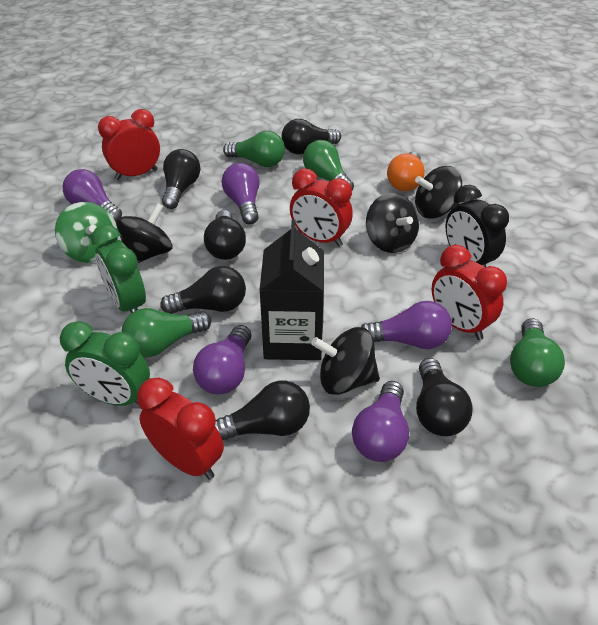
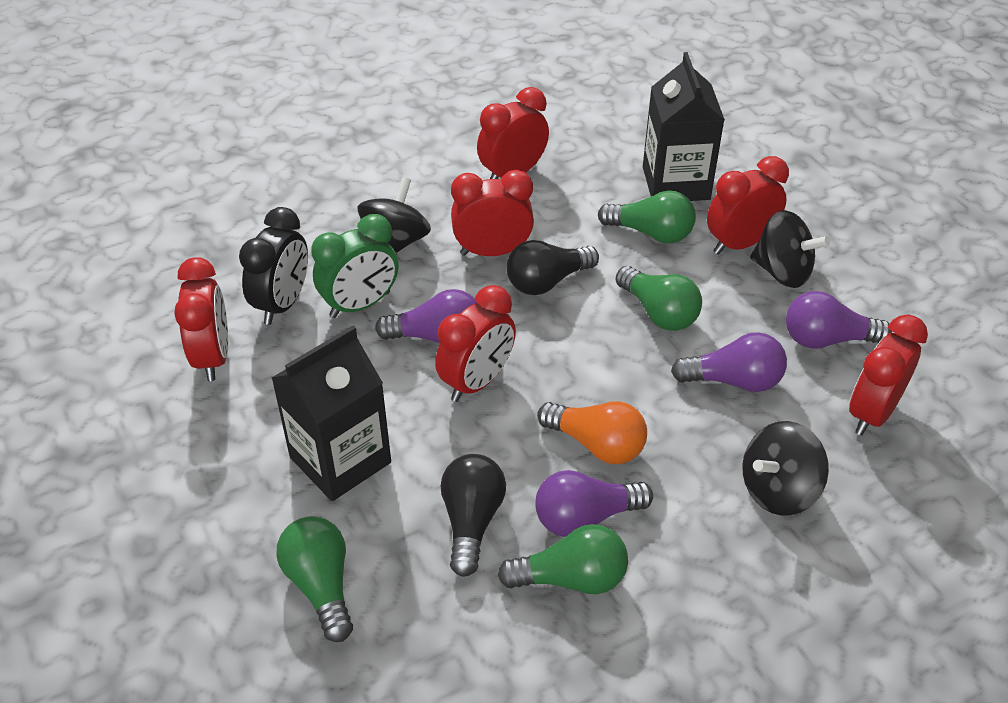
black carton: [260,219,324,360] = 1 -> [272,326,391,501] [643,52,725,201] = 2
black light bulb: [160,266,246,314] [162,149,200,209] [204,210,246,260] [215,381,310,440] [282,119,341,154] [416,358,473,436] = 6 -> [441,454,506,577] [507,240,599,295] = 2
black spinning top: [116,203,173,263] [311,327,380,395] [366,193,419,253] [415,166,462,219] = 4 -> [358,177,431,253] [742,421,829,515] [750,210,830,288] = 3
green clock: [60,321,150,406] [91,225,146,313] = 2 -> [312,214,398,318] = 1
green spinning top: [55,202,118,263] = 1 -> none = 0
purple light bulb: [63,169,122,222] [193,325,251,394] [221,163,259,224] [352,381,409,462] [361,301,452,349] = 5 -> [375,289,477,343] [535,470,653,537] [671,332,787,392] [786,291,892,349] = 4
red clock: [98,109,160,180] [137,378,224,480] [290,169,353,247] [432,245,507,340] = 4 -> [174,257,228,381] [435,285,516,402] [451,170,534,256] [477,87,549,179] [707,156,789,255] [849,315,928,435] = 6

